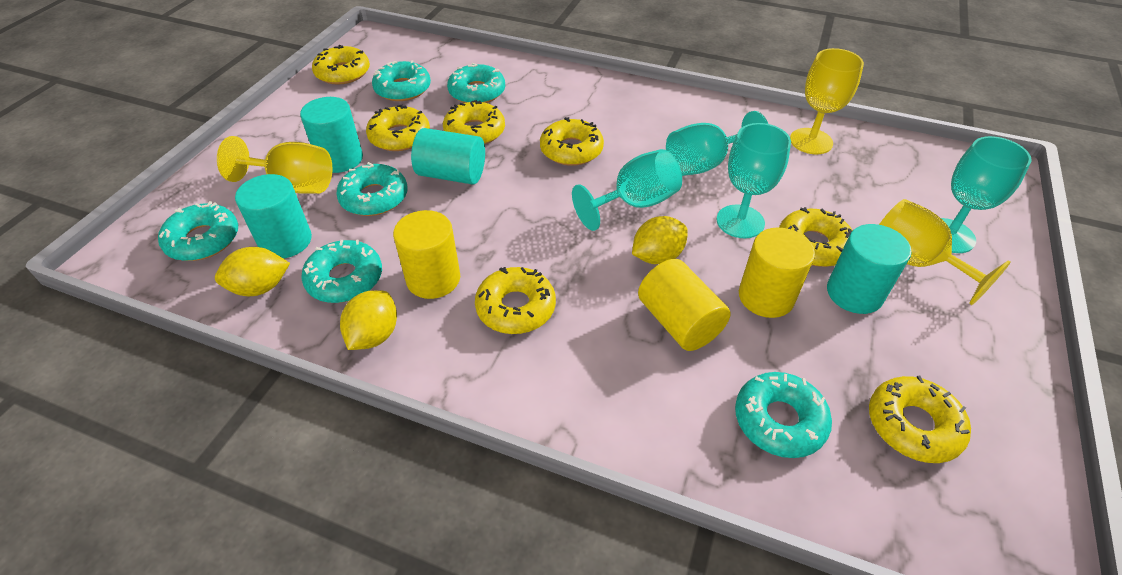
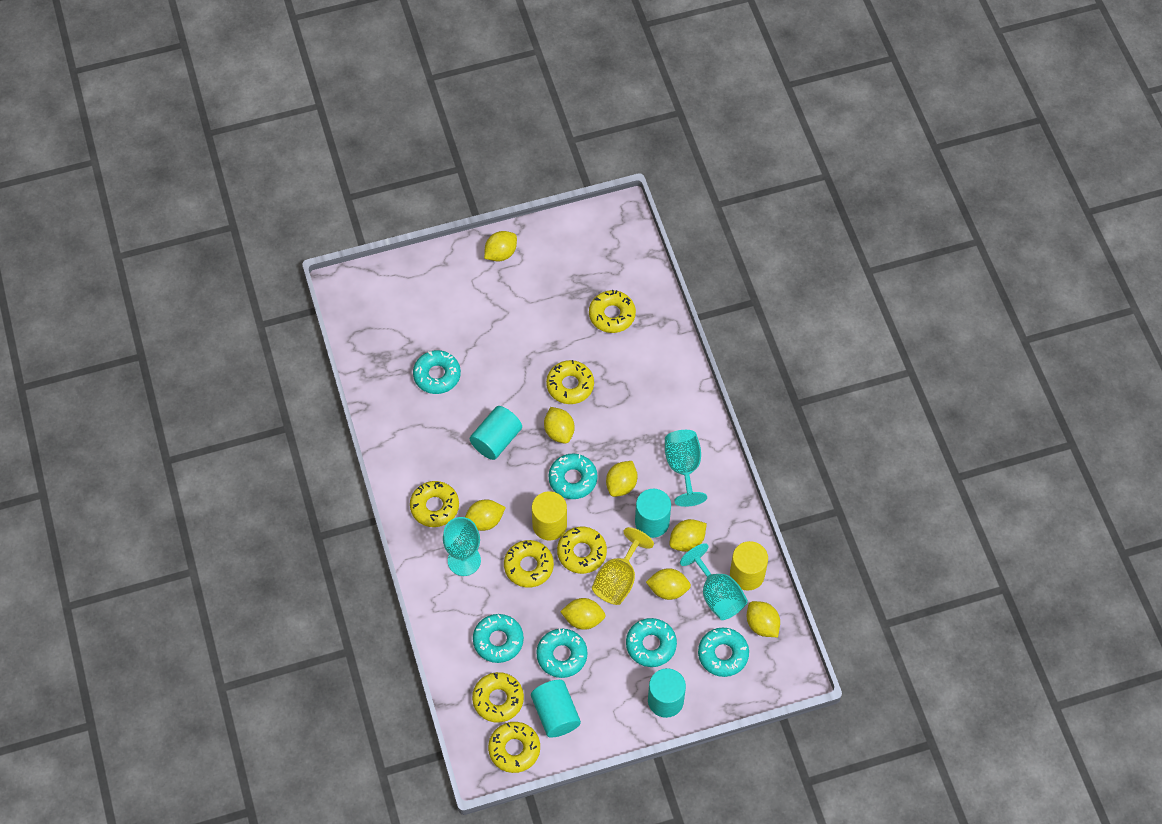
turquoise goblet: [572,149,682,231] [666,111,768,176] [717,123,791,238] [941,136,1032,253] = 4 -> [443,517,481,576] [665,430,707,507] [680,543,748,620] = 3
yellow cylinder: [393,210,460,299] [638,259,731,351] [739,228,815,318] = 3 -> [532,491,567,540] [730,541,768,590] = 2
yellow goblet: [217,136,333,194] [790,48,864,154] [879,199,1011,305] = 3 -> [592,527,654,605] = 1
yellow lemon: [215,247,290,296] [340,290,397,350] [632,216,688,264] = 3 -> [465,500,506,531] [484,231,517,262] [544,407,575,444] [560,598,605,630] [606,461,637,497] [646,568,691,600] [669,519,707,552] [747,601,780,637] = 8

